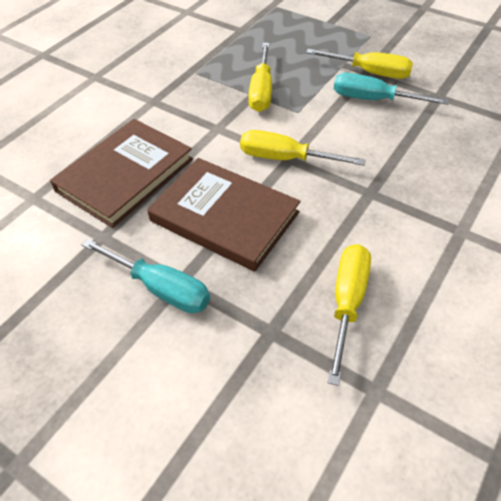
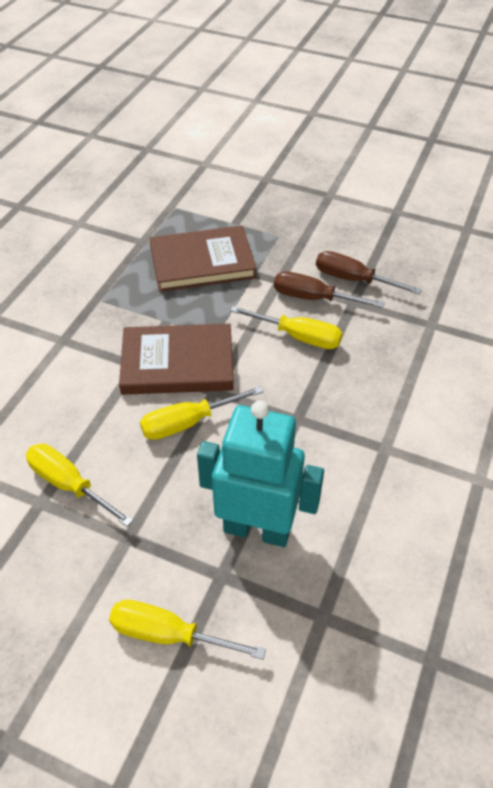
brown screwdriver: none = 0 -> [274,272,385,308] [316,251,422,295] = 2
turquoise robot: none = 0 -> [197,400,324,547] = 1
turquoise screwdriver: [82,239,210,313] [334,73,449,105] = 2 -> none = 0

